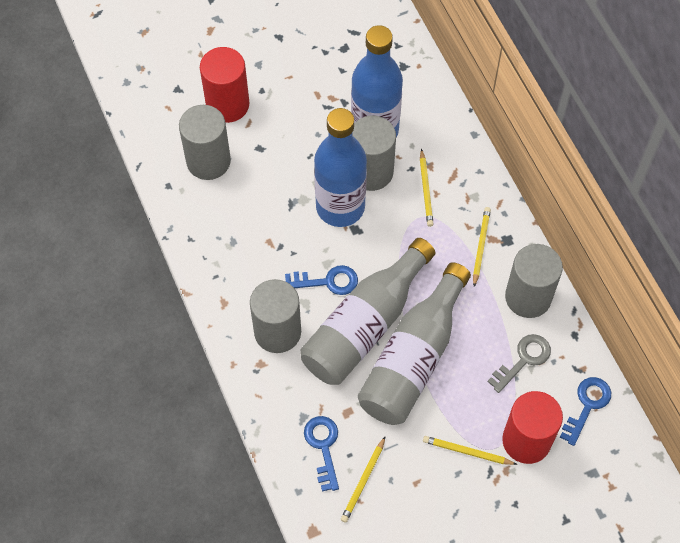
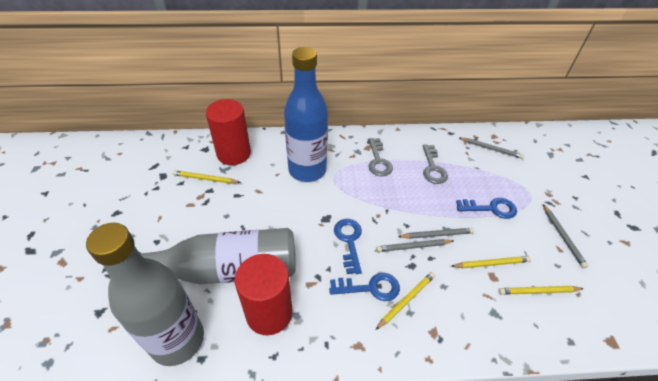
blue bottle: [314,108,367,227] [351,25,403,138] = 2 -> [284,47,328,182] = 1
grey cylinder: [179,105,231,180] [250,279,301,353] [352,116,396,191] [505,244,563,318] = 4 -> none = 0
grey key: [488,334,551,393] = 1 -> [369,138,393,176] [423,144,448,184] = 2
grey pencil: none = 0 -> [377,239,454,252] [398,228,474,239] [460,137,524,159] [543,204,588,268] = 4

